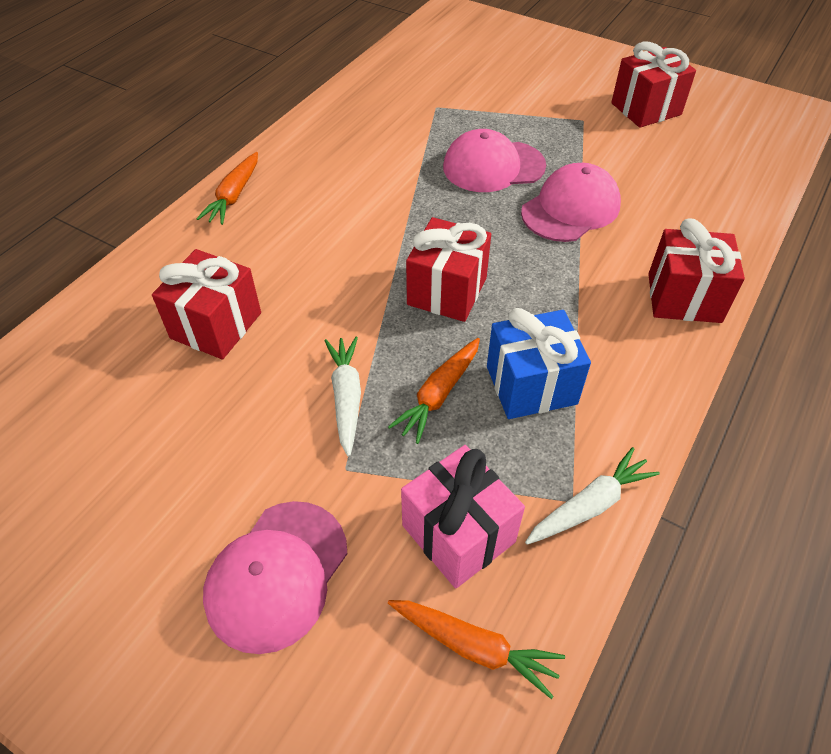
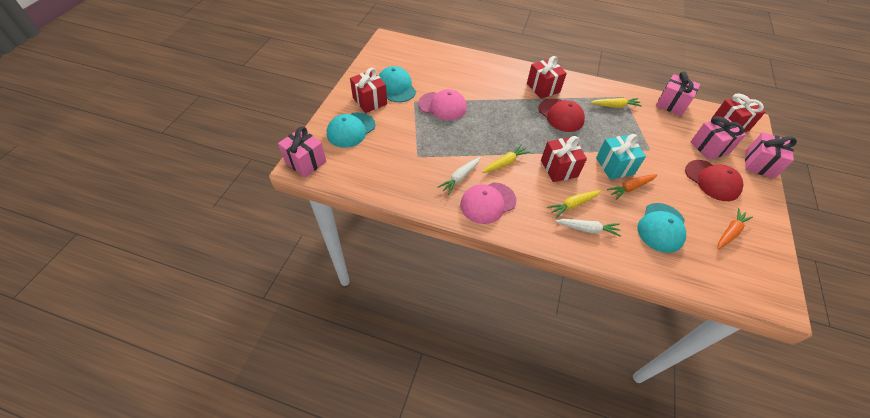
blue gift: [487,308,591,419] = 1 -> none = 0
orange carrot: [196,152,258,225] [388,338,480,444] [388,600,565,699] = 3 -> [607,174,657,200] [718,208,753,250] = 2
pink cap: [203,501,347,654] [443,129,546,192] [521,163,621,242] = 3 -> [418,89,467,120] [460,182,516,224] = 2
pink gift: [401,445,525,589] = 1 -> [278,126,326,178] [656,72,700,116] [691,116,746,160] [745,132,797,179] = 4
red cap: none = 0 -> [538,98,585,132] [685,160,744,201] = 2
turquoise cap: none = 0 -> [327,112,375,148] [379,66,416,102] [637,203,686,253] = 3
turquoise gift: none = 0 -> [596,134,646,180] = 1
yellow carrot: none = 0 -> [482,144,530,173] [547,190,601,218] [590,98,642,108] = 3

